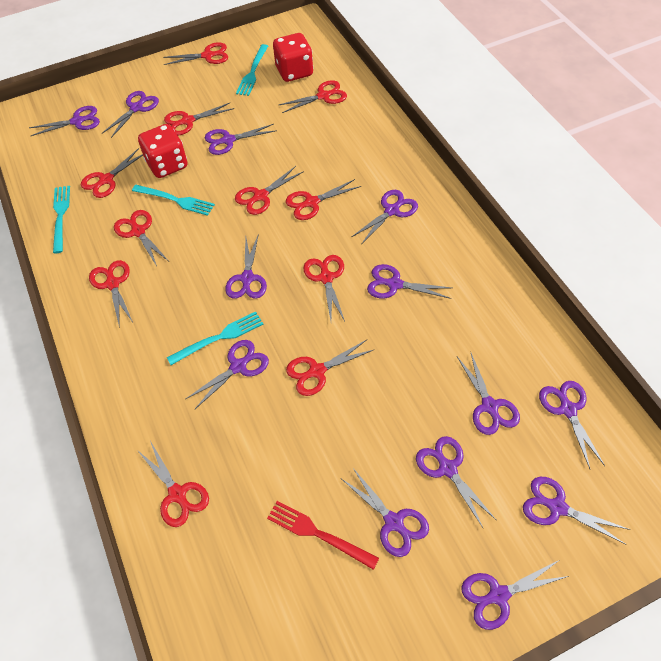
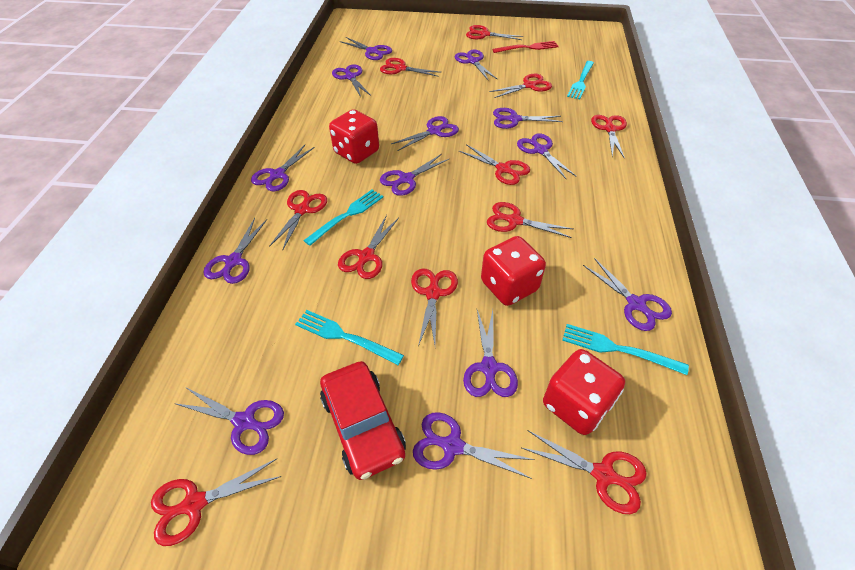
red car: none = 0 -> [320,361,406,480] = 1
red dice: [138,124,187,178] [273,33,313,82] = 2 -> [329,109,379,164] [481,236,546,306] [543,349,625,435] = 3

